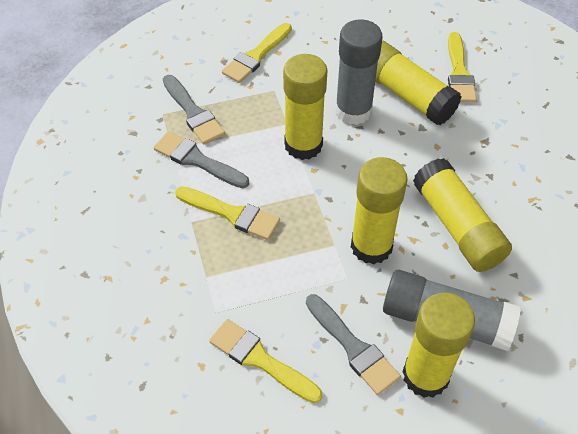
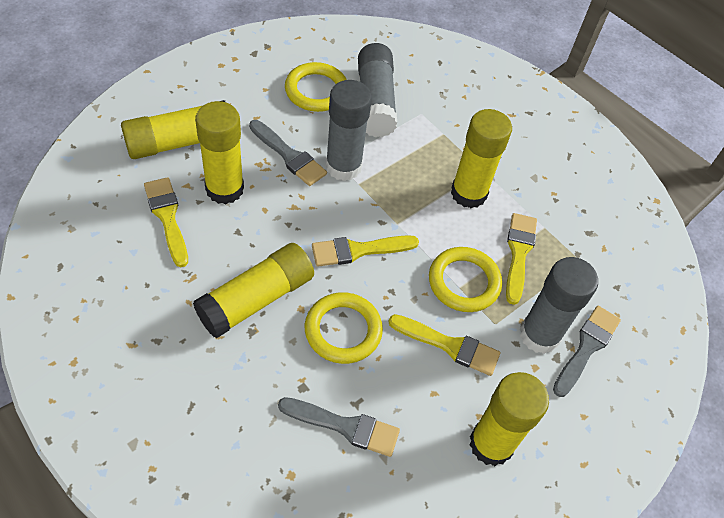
grey glue stick: [335,20,383,125] [383,270,521,351] = 2 -> [325,80,372,181] [358,43,397,137] [520,257,598,354] = 3
yellow ring: none = 0 -> [285,62,347,112] [305,292,383,364] [429,247,502,312] = 3

